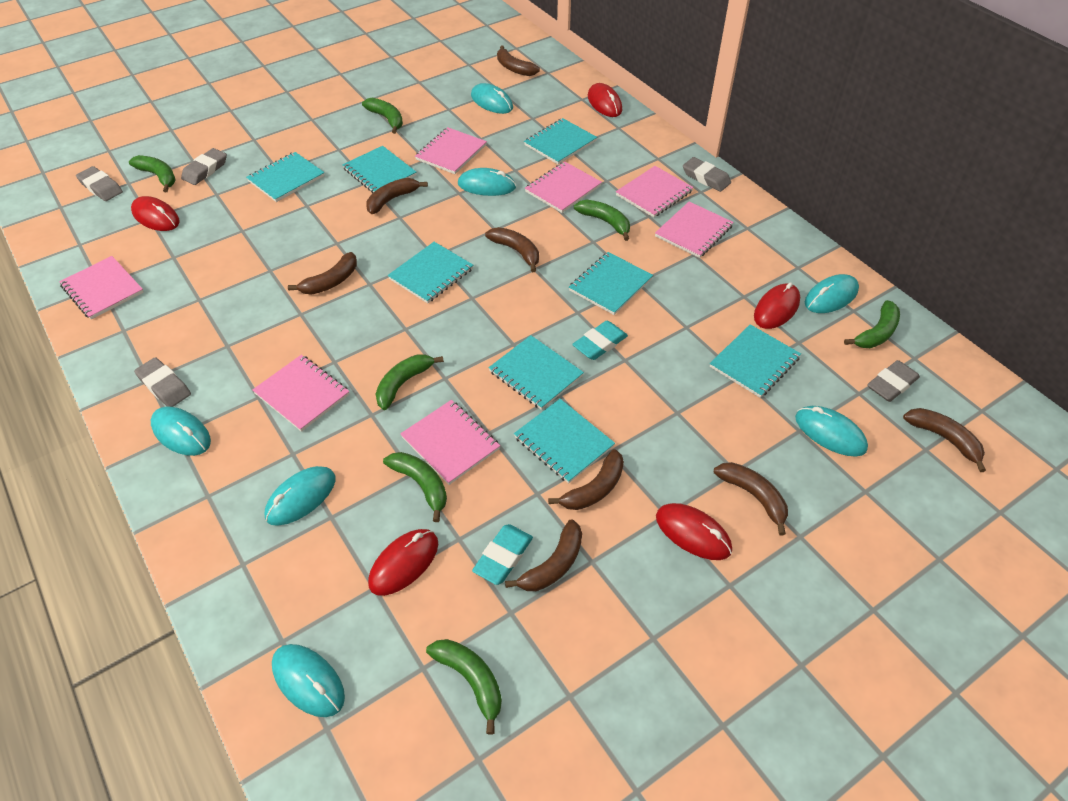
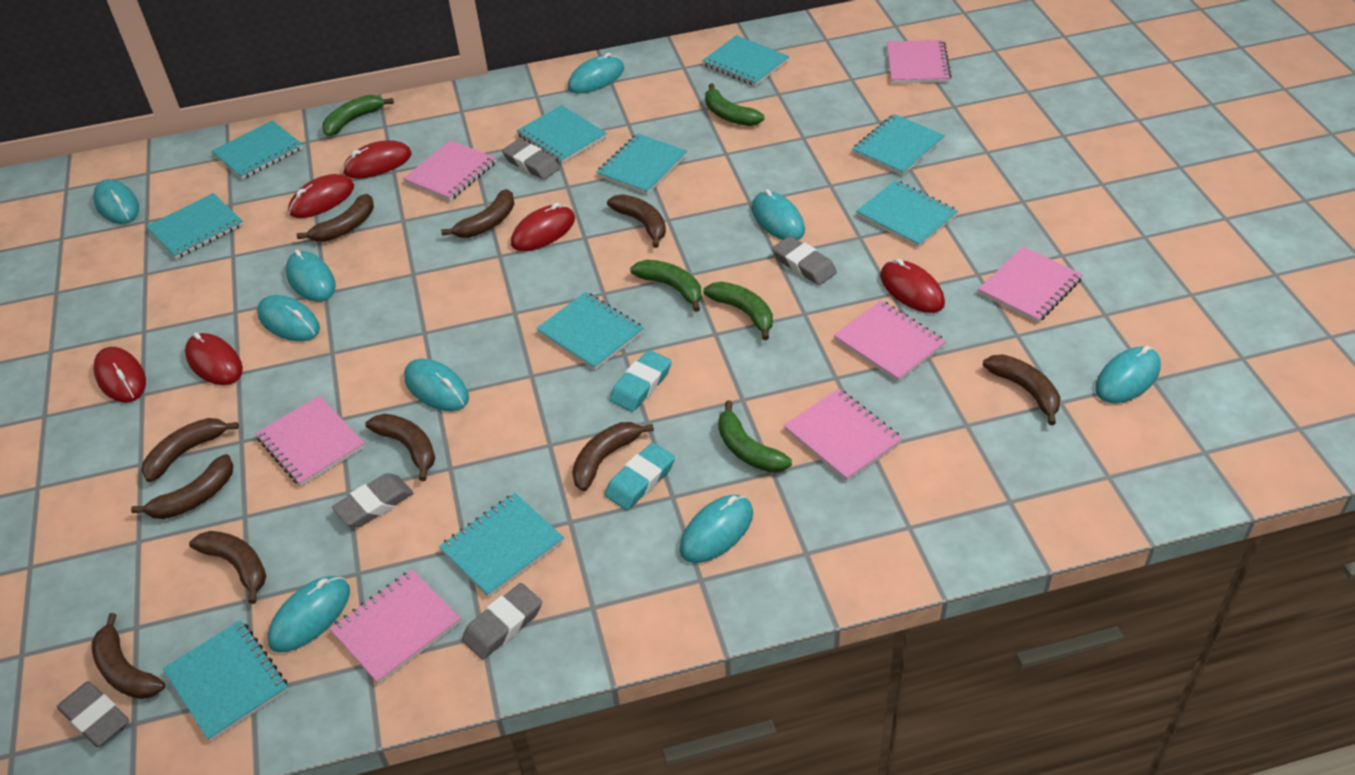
brown banana: [288,252,357,295] [366,178,428,214] [485,227,539,272] [497,45,540,76] [505,519,582,591] [548,449,624,510] [714,462,788,536] [903,408,986,472] = 8 -> [92,613,165,699] [131,454,234,519] [142,418,239,482] [189,531,266,604] [297,194,374,242] [365,414,435,481] [441,189,514,238] [572,422,654,491] [607,194,666,248] [983,355,1060,425] = 10
green banana: [129,155,176,192] [362,98,403,134] [376,354,444,410] [383,452,447,522] [426,639,502,735] [574,200,630,241] [844,300,900,348] = 7 -> [322,95,394,136] [630,260,702,312] [703,282,773,340] [705,83,765,126] [718,401,792,473] = 5
red mouse: [131,196,180,231] [368,529,438,596] [588,83,622,117] [656,503,732,560] [754,282,800,329] = 5 -> [93,347,146,402] [185,332,243,385] [288,174,354,218] [343,140,412,178] [511,203,575,251] [880,258,945,313] = 6
turquoise mouse: [151,407,211,456] [265,466,336,526] [272,644,345,717] [458,168,516,196] [471,83,513,114] [795,406,868,456] [805,274,859,313] = 7 -> [93,179,139,224] [257,295,320,341] [268,576,350,652] [286,249,336,302] [404,359,469,411] [568,53,624,94] [680,495,753,563] [752,189,805,240] [1095,346,1161,404] = 9
turquoise notebook: [246,152,325,202] [342,146,416,193] [388,242,473,303] [489,335,584,410] [514,399,615,483] [524,118,597,164] [569,252,653,315] [710,324,801,398] = 8 -> [146,193,243,259] [163,620,288,742] [212,120,303,180] [439,493,564,597] [516,105,607,163] [536,292,644,370] [596,134,688,195] [702,35,790,86] [852,114,945,175] [856,180,958,247] = 10

